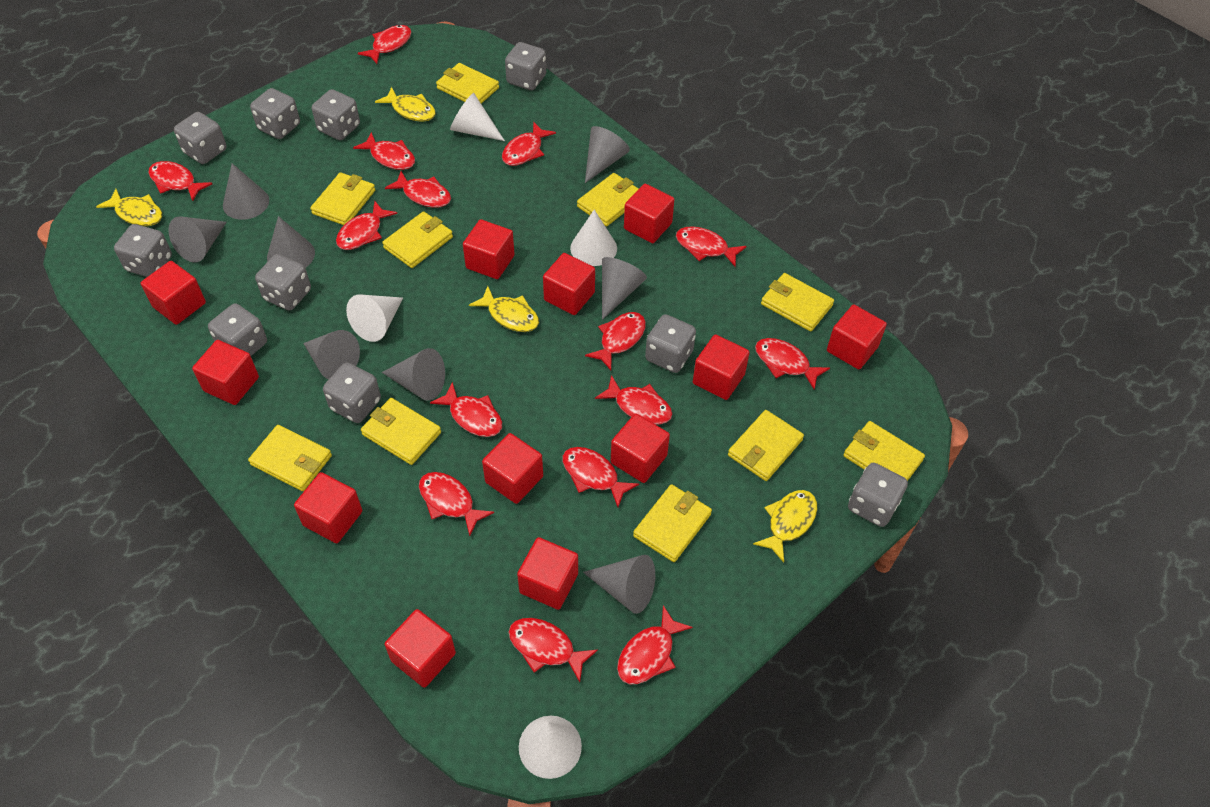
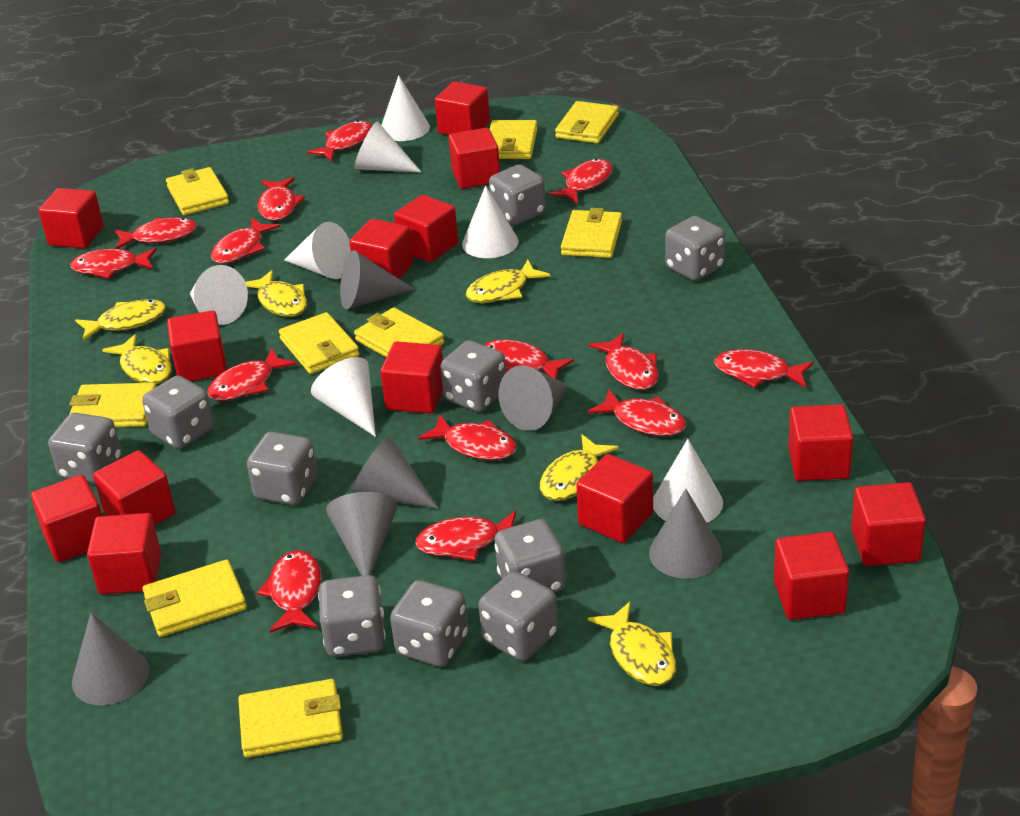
grey cone: [169,216,227,263] [223,163,269,220] [267,216,315,268] [303,330,360,379] [382,348,445,401] [583,555,655,614] [585,126,630,183] [602,257,647,320] = 8 -> [72,612,149,705] [326,492,398,576] [340,250,415,309] [352,436,439,509] [499,365,568,431] [649,489,722,579] = 6
red cube: [141,261,206,325] [192,340,259,405] [294,472,362,543] [384,609,456,688] [463,219,515,279] [482,433,543,504] [517,537,578,610] [543,253,595,315] [611,413,670,483] [624,184,674,243] [693,334,750,400] [827,305,887,369] = 12 -> [31,475,102,562] [39,188,104,248] [87,513,161,595] [93,450,175,525] [167,310,227,381] [349,219,414,279] [380,341,443,414] [394,195,458,262] [435,82,490,135] [449,128,500,189] [576,454,653,543] [774,532,849,620] [788,404,853,481] [851,482,926,566] = 14
red fish: [149,161,212,201] [336,201,397,250] [353,132,415,170] [358,25,411,64] [385,171,451,208] [419,472,494,536] [430,382,502,437] [502,122,556,166] [509,618,598,682] [562,447,639,507] [585,312,646,370] [595,375,672,425] [617,605,693,684] [676,226,747,266] [755,338,830,390] = 15 -> [70,248,157,279] [114,217,197,249] [208,348,297,401] [211,218,280,264] [257,177,305,221] [257,550,322,633] [307,120,373,161] [415,511,516,561] [418,415,517,460] [484,339,574,379] [549,159,612,204] [588,390,686,436] [589,333,659,390] [714,349,813,388] = 14
white cone: [346,295,403,342] [450,93,505,141] [519,716,582,779] [570,210,617,266] = 4 -> [190,265,248,325] [284,222,351,279] [311,357,376,437] [355,121,421,172] [381,75,430,141] [462,185,519,258] [653,439,723,522] = 7
yellow fish: [96,189,162,226] [375,87,436,121] [469,286,539,332] [753,490,817,563] = 4 -> [75,299,166,341] [102,334,172,384] [245,270,307,317] [466,260,550,303] [540,434,619,501] [588,602,676,686] = 6
yellow wallet: [248,425,332,491] [310,172,375,225] [361,398,441,465] [382,211,453,268] [436,63,499,104] [577,173,639,226] [633,484,712,562] [728,410,804,481] [761,273,834,332] [843,421,925,481] = 10 -> [69,383,156,427] [143,560,247,637] [166,167,229,215] [238,679,343,758] [279,312,360,374] [354,307,444,357] [490,120,538,159] [555,101,619,143] [561,208,622,258] = 9

